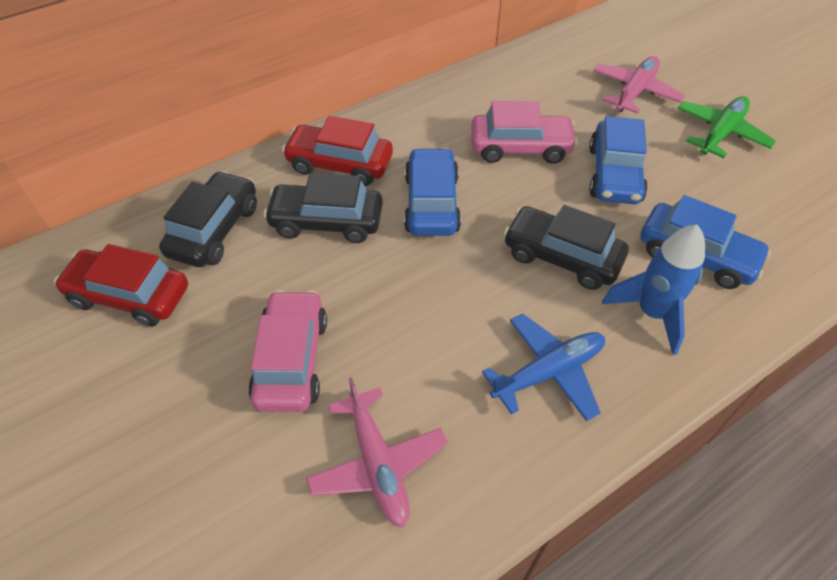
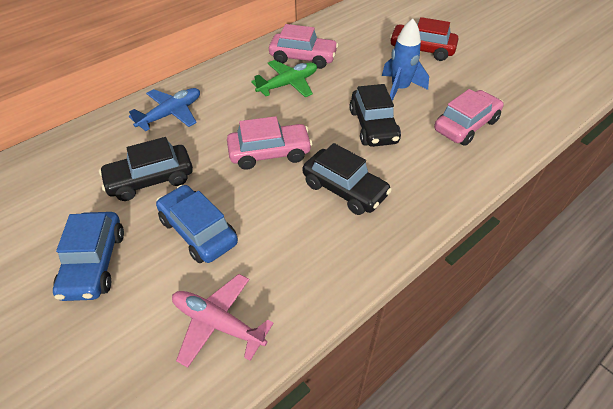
blue car: [404,148,461,236] [589,116,648,204] [640,195,771,289] = 3 -> [53,212,124,301] [156,185,238,263] = 2
pink car: [248,290,327,412] [471,101,578,164] = 2 -> [227,116,312,170] [269,24,338,69] [434,89,504,146] = 3
pink plane: [306,377,448,527] [593,56,685,114] = 2 -> [172,274,274,368] = 1
red car: [54,244,188,327] [282,116,393,186] = 2 -> [390,17,458,61] = 1

